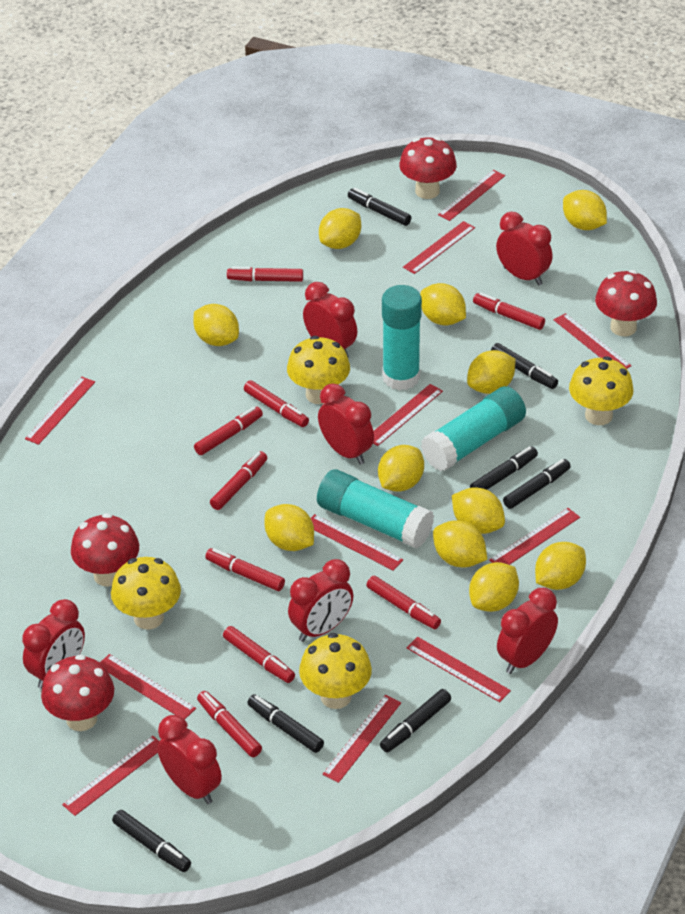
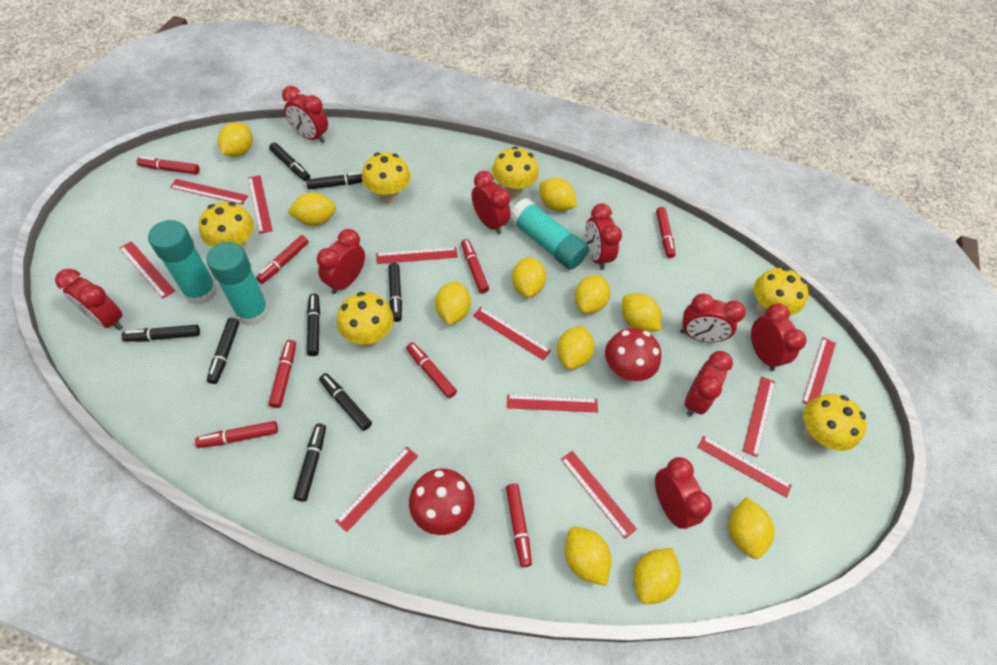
black marker: [112,810,191,872] [247,694,324,753] [348,188,411,226] [380,689,451,752] [470,446,538,490] [491,343,558,389] [503,459,571,509] = 7 -> [122,325,200,342] [207,318,239,384] [269,143,310,181] [294,424,326,501] [306,172,362,190] [307,294,320,356] [319,373,372,431] [388,263,402,322] = 8
red clock: [22,599,85,689] [157,715,222,804] [288,559,353,642] [303,282,357,357] [318,384,374,465] [496,212,553,285] [497,588,558,674] = 7 -> [55,269,123,330] [282,86,328,143] [317,229,365,294] [472,171,511,234] [585,203,622,270] [655,457,712,529] [680,294,746,343] [684,351,733,417] [751,303,807,371] = 9
red marker: [194,407,263,455] [197,691,262,757] [205,548,285,591] [210,451,267,510] [223,626,295,683] [227,267,303,282] [244,380,309,427] [367,576,441,629] [473,293,545,330] = 9 -> [137,156,200,174] [195,421,278,448] [256,235,309,284] [269,340,296,408] [406,342,457,398] [461,239,489,293] [506,484,532,567] [656,207,675,258] = 8
red mushroom: [41,655,114,731] [71,513,139,587] [399,137,457,199] [595,270,657,336] = 4 -> [409,468,475,535] [605,328,661,382] = 2
yellow mushroom: [111,557,181,629] [287,336,350,404] [299,633,372,709] [569,356,634,425] = 4 -> [199,202,254,251] [337,292,394,347] [362,152,411,204] [492,146,539,198] [754,267,808,316] [803,394,867,451] = 6

